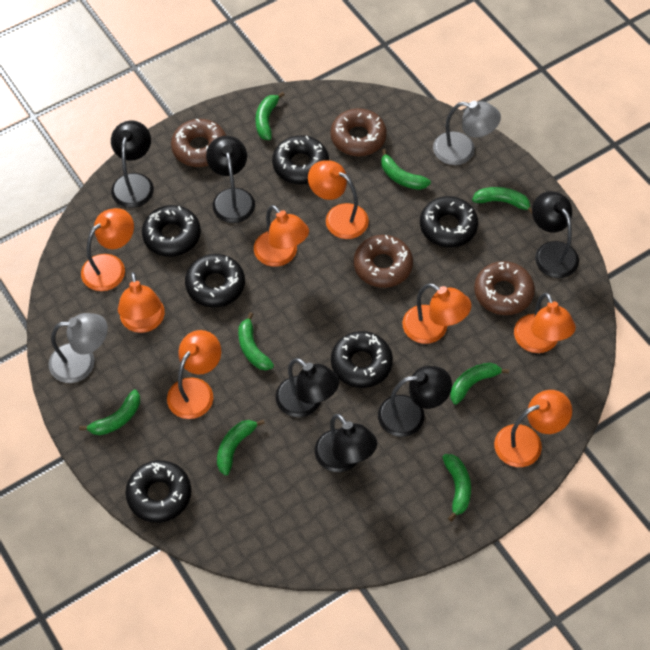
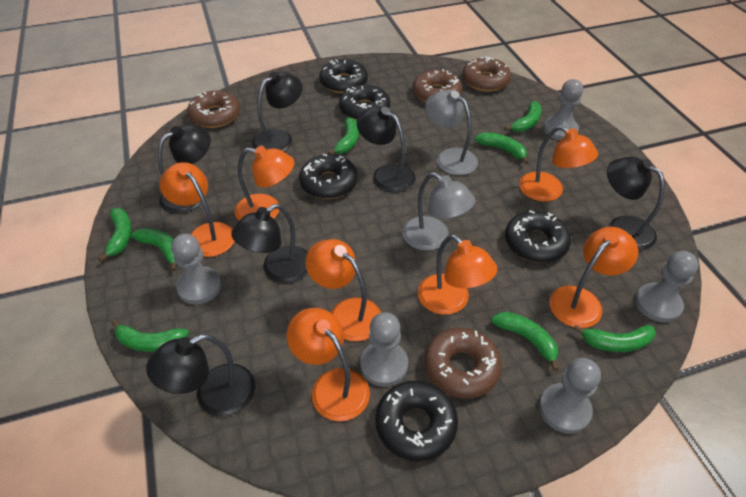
black donut: [125,460,191,523] [142,205,201,257] [185,254,245,307] [272,135,329,184] [331,331,393,388] [420,196,478,247] = 6 -> [299,154,358,199] [319,59,368,93] [339,85,390,120] [375,381,458,461] [505,210,571,263] = 5
grey pawn: none = 0 -> [171,233,222,304] [360,312,408,387] [539,358,601,434] [544,79,583,140] [635,251,699,323] = 5
orange lamp: [81,208,134,291] [118,272,165,333] [167,330,221,419] [254,205,309,267] [308,161,369,239] [402,283,471,344] [494,390,572,467] [514,293,576,353] = 8 -> [160,162,234,257] [235,146,294,220] [286,308,370,421] [306,239,381,341] [418,234,497,315] [519,126,598,202] [549,227,638,328] = 7

